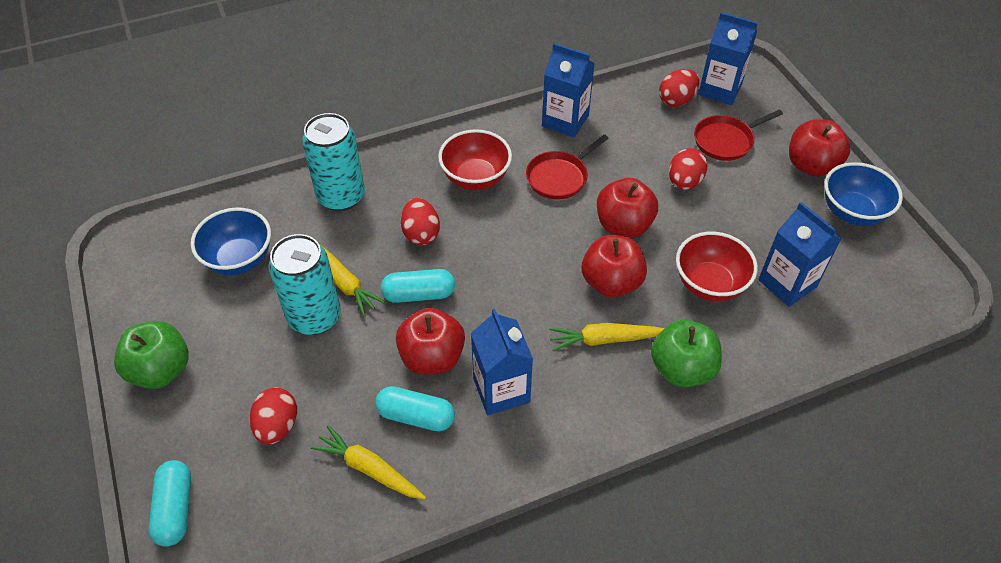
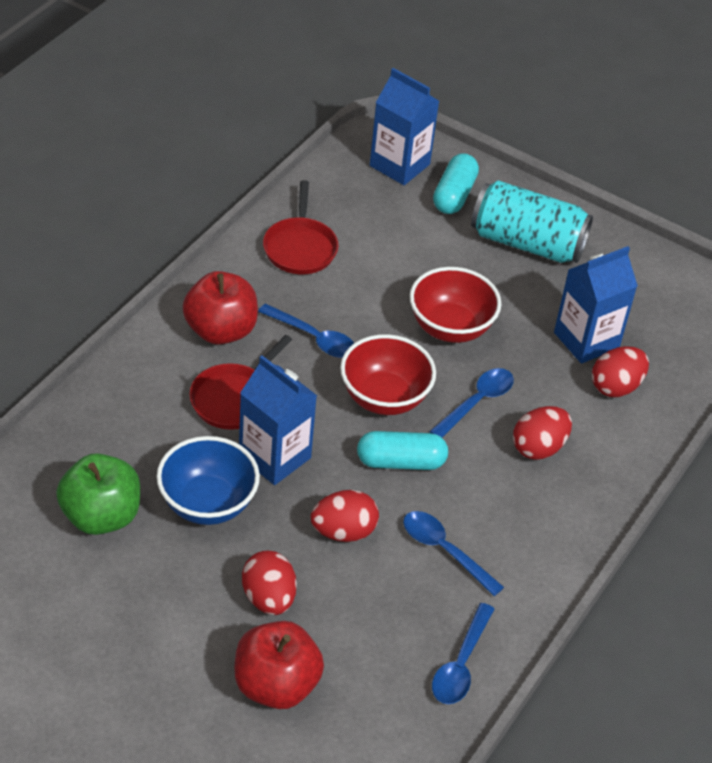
blue bowl: [191,208,271,275] [825,162,903,226] = 2 -> [157,436,260,525] = 1
blue carton: [471,309,533,415] [542,43,595,137] [698,12,758,105] [758,202,841,307] = 4 -> [239,355,317,485] [370,68,439,185] [554,246,638,364] = 3
blue spoon: none = 0 -> [258,304,354,358] [403,511,504,596] [429,368,514,438] [432,603,494,704] = 4
green apple: [114,321,189,389] [651,320,722,387] = 2 -> [56,453,140,535] = 1
red apple: [396,308,465,375] [582,235,647,298] [597,178,658,238] [789,119,850,176] = 4 -> [182,271,258,345] [234,621,324,709] = 2
turquoise can: [269,234,341,335] [302,113,365,211] = 2 -> [471,180,593,263] = 1
turquoise capsule: [149,460,191,547] [375,386,455,431] [381,269,455,303] = 3 -> [357,431,448,470] [433,153,479,214] = 2
yellow carrot: [311,425,426,499] [319,244,385,317] [549,323,664,351] = 3 -> none = 0

